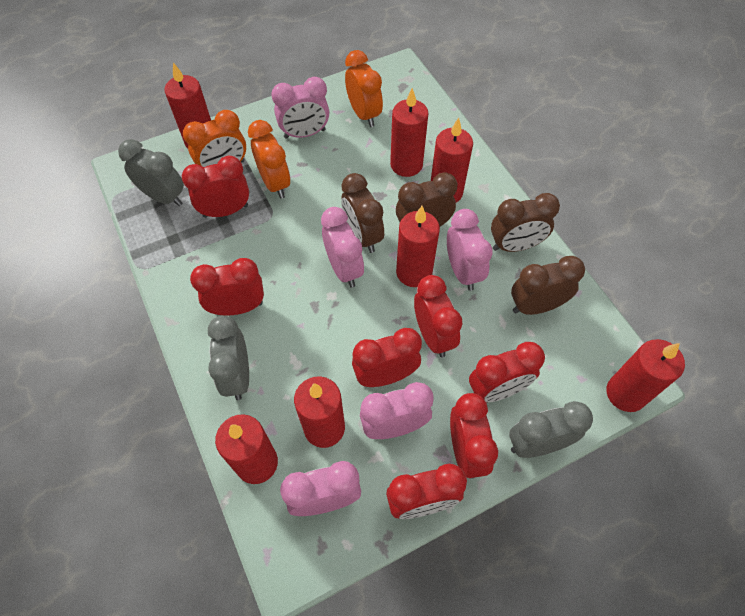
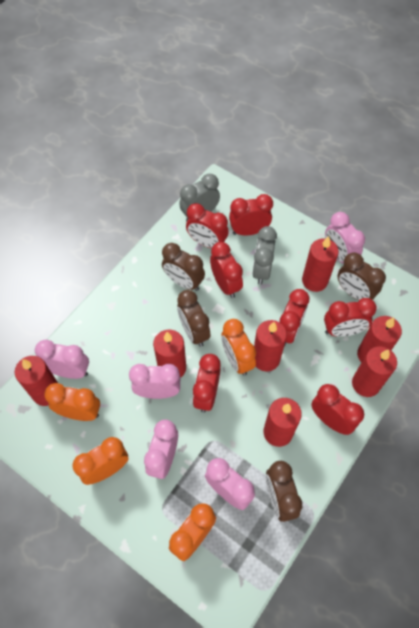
grey clock: [118,139,184,206] [208,316,249,400] [509,401,593,458] = 3 -> [179,174,220,222] [252,226,277,285] = 2
orange clock: [183,110,246,167] [248,120,291,199] [345,50,383,127] = 3 -> [44,383,100,421] [73,437,129,485] [169,503,216,561] [221,319,256,376] = 4

